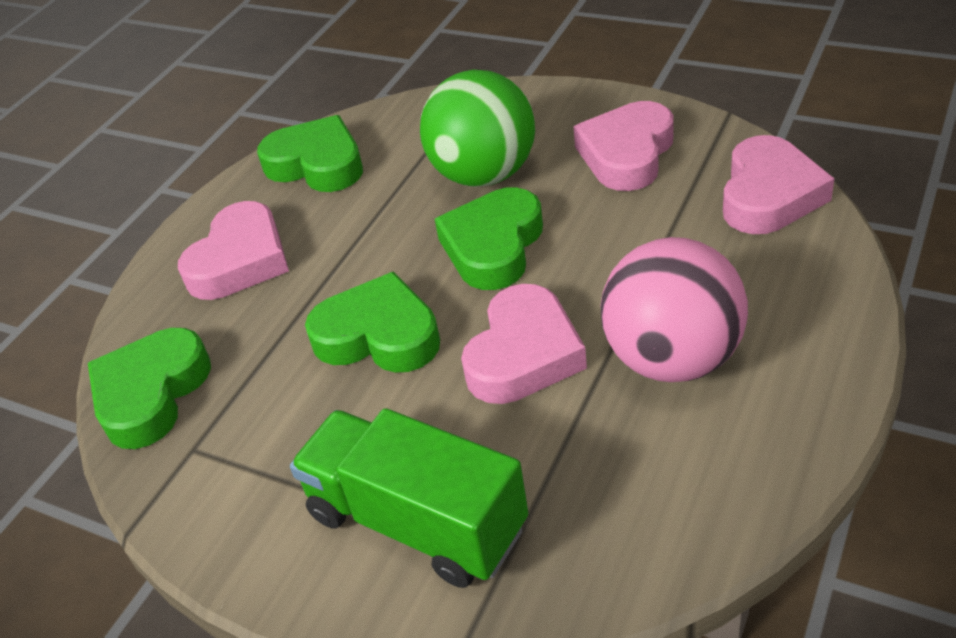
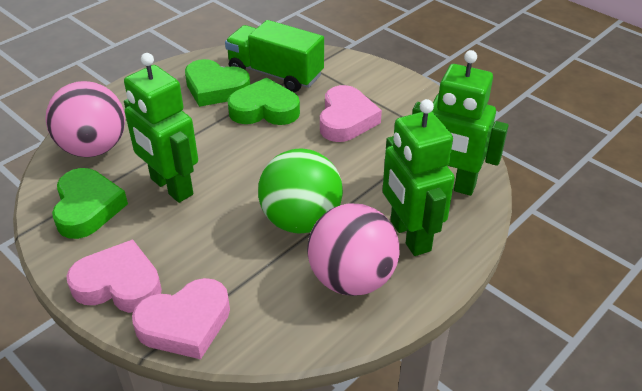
green heart: [88,328,211,449] [257,115,363,192] [305,272,440,373] [435,187,543,290] = 4 -> [52,168,128,239] [185,59,250,107] [227,78,300,125] = 3
green robot: none = 0 -> [124,53,198,203] [382,99,455,256] [412,50,508,196] = 3
pink ball: [601,237,748,382] = 1 -> [45,81,125,157] [307,204,399,296] = 2
pink heart: [178,201,289,300] [461,284,587,404] [573,101,674,191] [723,135,835,234] = 4 -> [66,239,162,313] [132,278,230,359] [320,85,382,142] = 3

